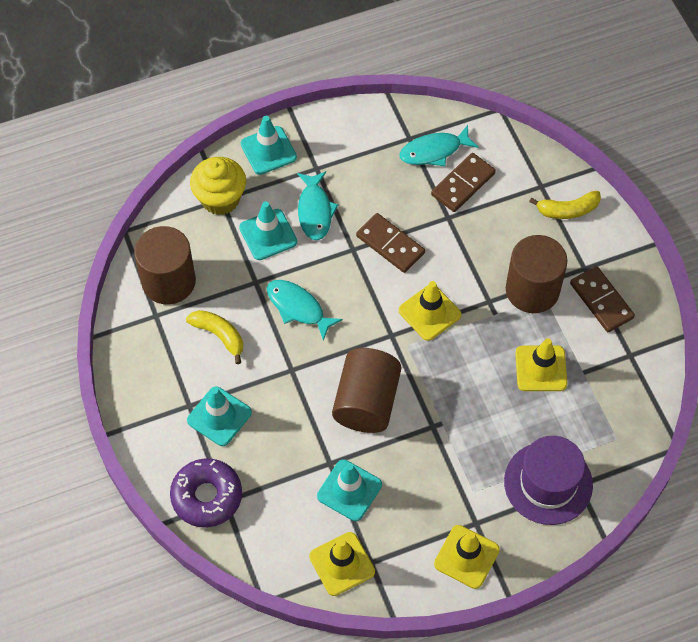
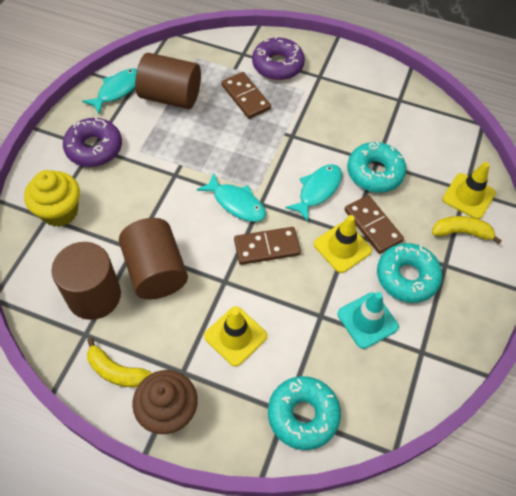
brown cupcake: none = 0 -> [132,370,198,434] = 1
purple donut: [170,458,242,528] = 1 -> [63,117,122,167] [252,36,305,80] = 2
purple hat: [504,436,593,525] = 1 -> none = 0
turquoise donut: none = 0 -> [268,376,341,450] [347,141,407,193] [377,243,443,303] = 3
turquoise traffic cone: [187,386,252,446] [239,201,297,260] [241,116,297,175] [317,459,382,521] = 4 -> [337,292,399,349] = 1
yellow traffic cone: [309,532,375,596] [399,281,461,341] [434,525,500,589] [515,338,567,391] = 4 -> [204,306,267,367] [314,215,372,273] [442,162,496,219] = 3

